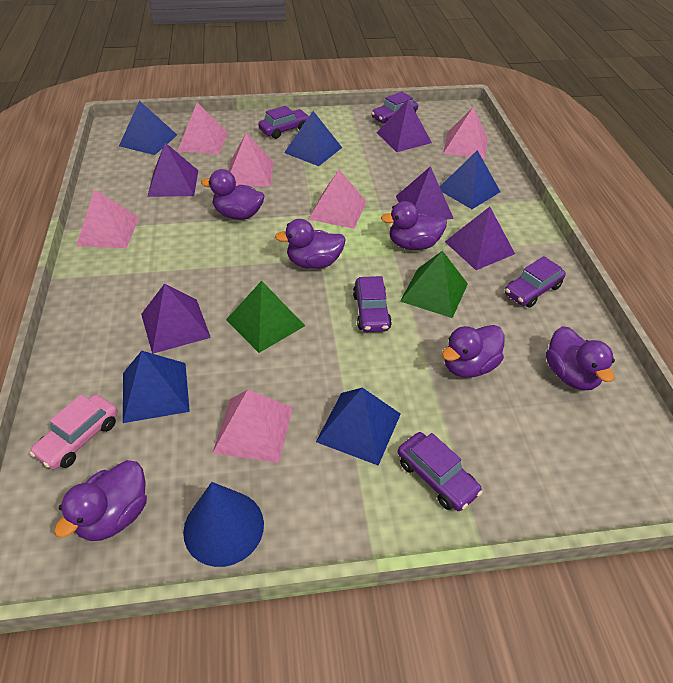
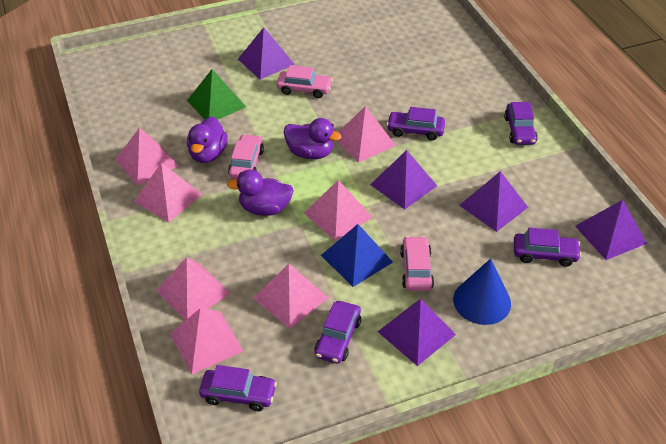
blue pyramid: [119,101,177,155] [123,351,190,423] [284,111,342,166] [316,387,401,466] [440,150,500,209] = 5 -> [321,224,393,287] = 1
green pyramid: [226,281,305,353] [400,251,468,318] = 2 -> [187,69,246,119] = 1
pink car: [30,394,118,470] = 1 -> [228,134,264,179] [277,65,333,98] [400,236,434,291] = 3
pink pyramid: [76,190,139,248] [178,102,228,154] [212,390,293,463] [229,133,274,187] [308,170,367,229] [443,106,488,159] = 6 -> [115,128,179,186] [134,163,203,223] [156,257,230,320] [170,308,244,375] [253,264,328,329] [304,180,373,241] [337,106,396,163] = 7
purple duck: [54,460,147,541] [201,169,264,220] [275,219,345,269] [381,201,447,250] [442,325,504,378] [546,326,615,390] = 6 -> [187,116,228,163] [227,169,294,216] [283,118,341,159] = 3

